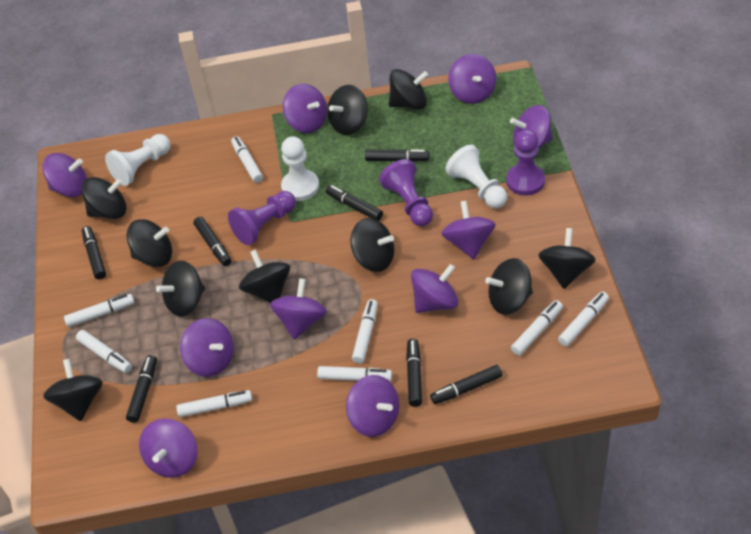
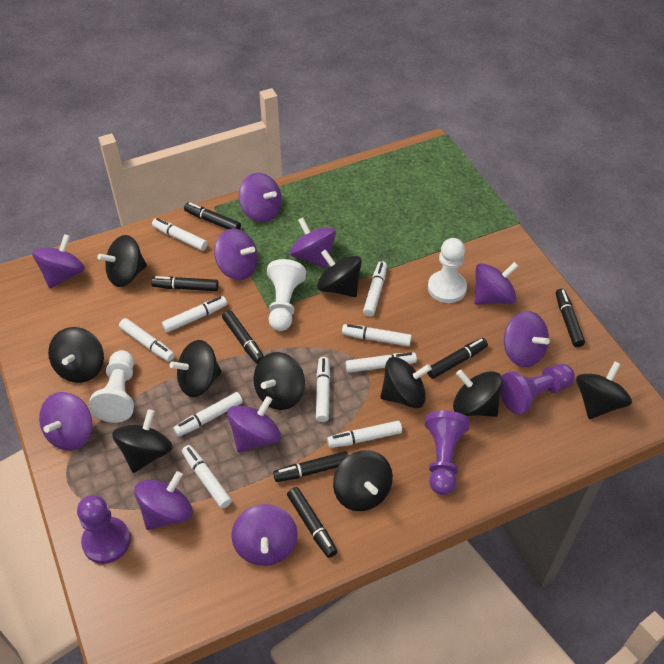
white marker: [64,294,134,327] [76,330,132,373] [176,390,252,417] [231,136,263,183] [317,366,392,381] [352,299,378,363] [511,300,563,356] [558,292,609,347] = 8 -> [119,318,175,362] [152,218,208,251] [162,296,227,333] [173,392,243,437] [182,445,232,509] [316,357,330,422] [327,421,402,448] [342,324,412,346] [346,352,417,373] [363,261,387,317] = 10

